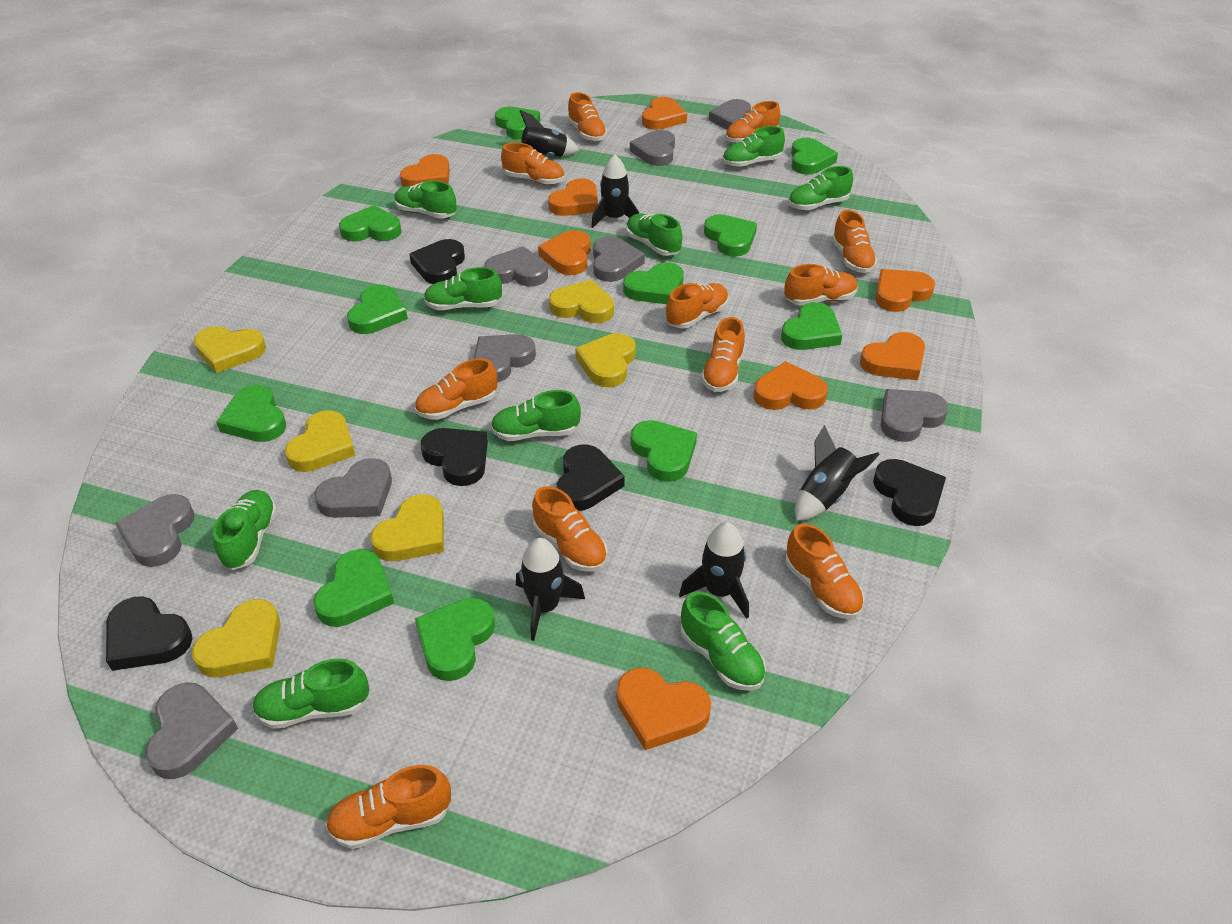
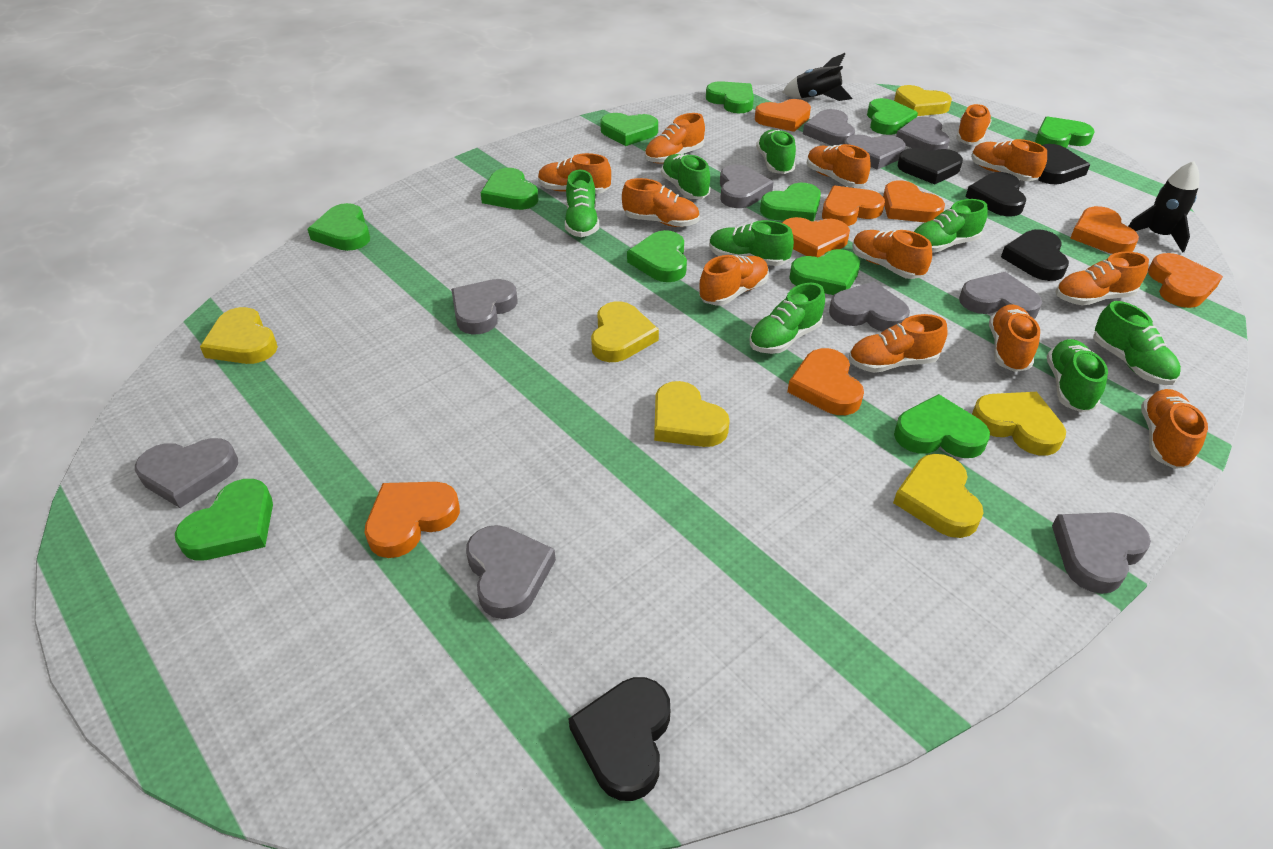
black rocket: [516,538,585,641] [520,110,579,157] [591,154,639,228] [679,522,749,619] [795,425,880,521] = 5 -> [782,53,853,101] [1128,161,1199,253] = 2
green shoe: [213,490,277,570] [252,658,369,729] [394,180,457,219] [424,267,502,310] [491,390,581,441] [626,214,682,256] [681,591,766,691] [723,126,785,167] [788,166,853,210] = 9 -> [565,170,599,237] [661,154,711,199] [709,220,794,266] [750,283,825,354] [756,130,796,174] [914,199,988,253] [1047,339,1108,412] [1093,301,1181,385] = 8
grey heart: [115,494,195,567] [145,682,238,779] [314,458,392,518] [473,334,536,383] [484,246,548,287] [593,236,645,282] [630,130,675,166] [709,99,751,130] [881,389,949,442] = 9 -> [135,438,238,508] [451,279,518,335] [466,525,556,619] [720,164,774,208] [803,109,855,146] [829,281,910,332] [844,134,906,170] [896,116,950,151] [959,272,1042,319] [1052,512,1151,594] = 10
orange shoe: [326,765,451,849] [415,358,497,420] [501,142,565,185] [532,486,608,572] [568,92,607,142] [666,283,729,328] [701,317,745,392] [725,101,780,143] [784,264,858,305] [785,523,864,619] [832,210,877,273] = 11 -> [538,153,611,194] [622,178,700,227] [645,113,705,164] [699,255,769,306] [807,144,871,187] [849,314,948,373] [853,230,932,279] [956,104,992,145] [971,139,1047,181] [989,304,1040,372] [1055,252,1149,305] [1141,389,1208,469] = 12

